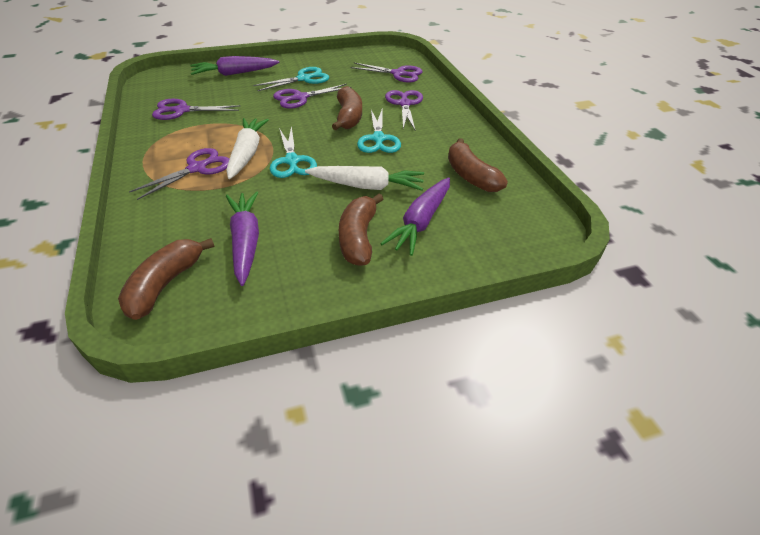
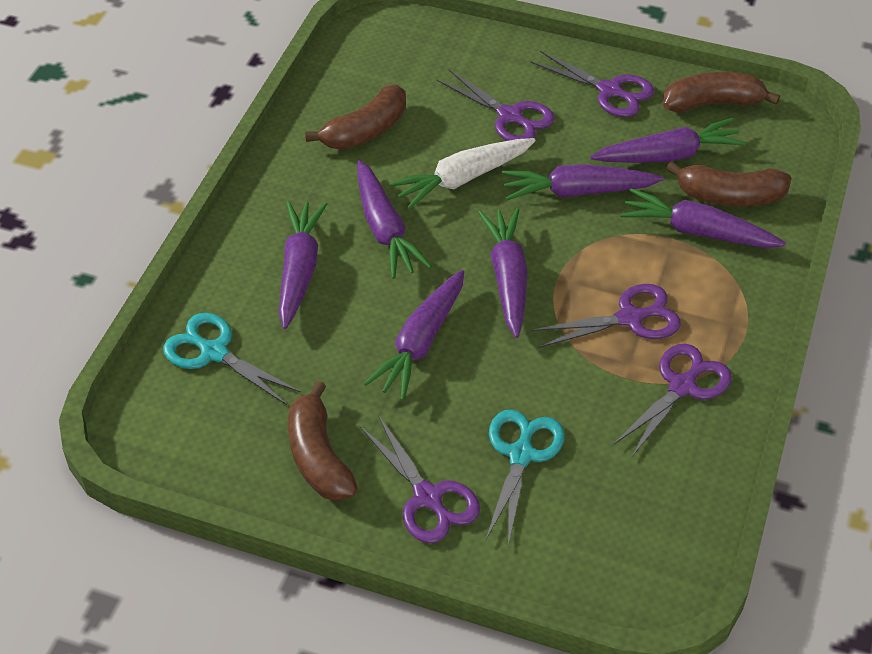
purple carrot: [190,56,280,76] [226,191,259,286] [380,177,450,256] = 3 -> [279,201,327,329] [357,160,432,279] [364,270,464,400] [478,208,528,338] [502,164,664,200] [590,118,746,163] [620,188,786,248] = 7
turquoise scissors: [253,67,329,91] [270,126,317,178] [357,110,401,153] = 3 -> [163,313,301,405] [485,409,565,546] = 2
white carrot: [226,118,269,179] [305,166,424,190] = 2 -> [389,138,536,209] = 1

